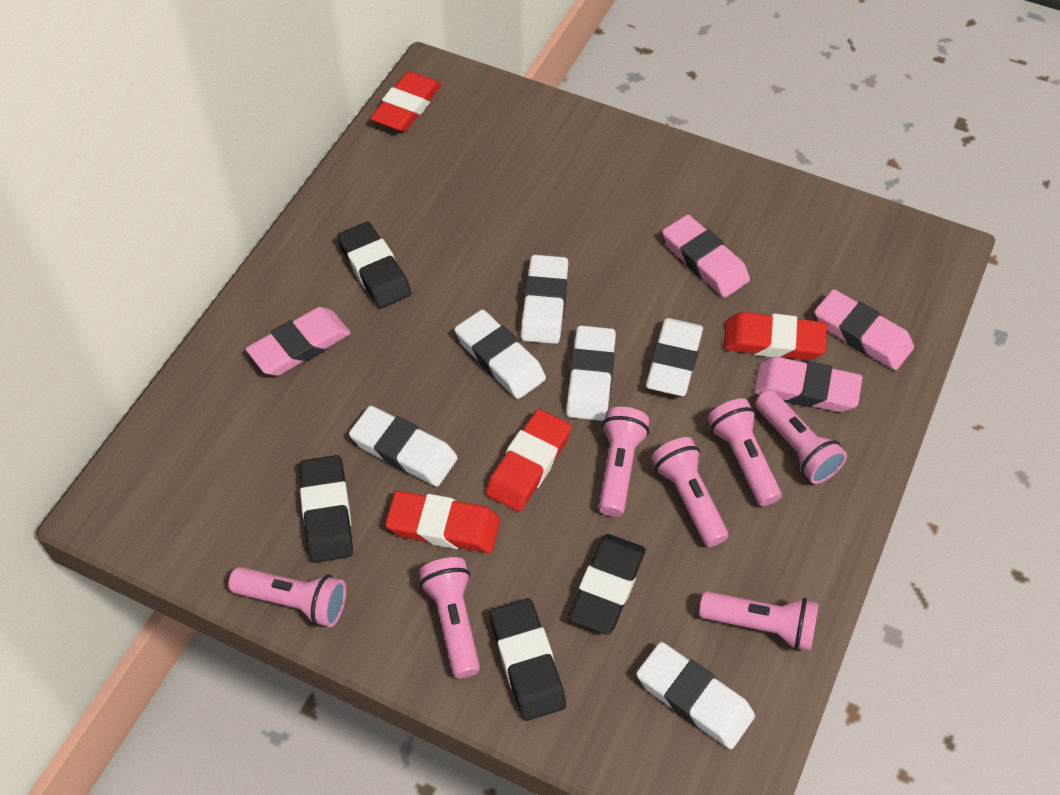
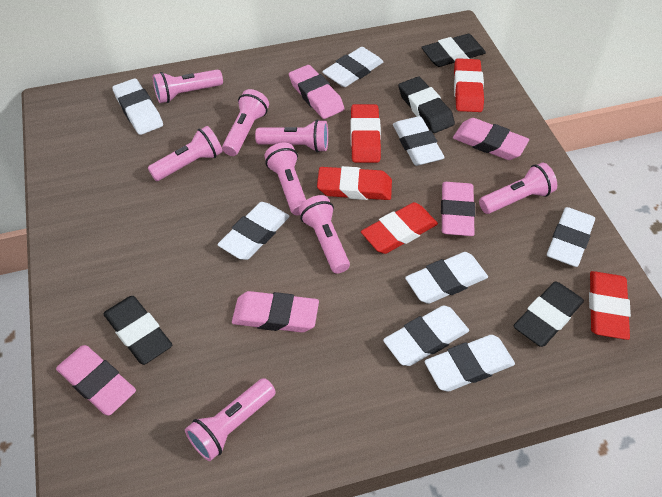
pink eraser: [246,307,351,376] [663,215,750,298] [754,357,863,412] [815,289,914,370] = 4 -> [56,345,136,416] [232,291,319,333] [289,65,344,119] [441,182,475,236] [453,118,529,160] = 5
pink flashlight: [228,567,346,627] [419,557,480,678] [599,407,649,517] [652,437,728,547] [699,591,819,651] [708,399,782,506] [755,390,847,484] = 7 -> [148,126,223,181] [153,69,223,103] [185,378,276,461] [222,89,269,156] [255,119,328,153] [265,143,306,215] [299,195,350,274] [479,163,557,214] = 8
red eraser: [370,71,441,132] [385,491,500,553] [486,409,571,512] [724,312,827,360] = 4 -> [317,166,392,200] [351,104,381,163] [361,202,438,254] [454,58,484,112] [589,271,631,340] = 5
white eraser: [349,406,458,487] [455,309,546,399] [521,255,568,344] [566,325,616,421] [636,642,755,749] [646,318,703,396] = 6 -> [112,78,163,135] [218,202,289,260] [322,47,384,87] [383,306,469,366] [393,116,445,166] [405,252,488,304] [425,335,515,392] [547,207,595,267] = 8

